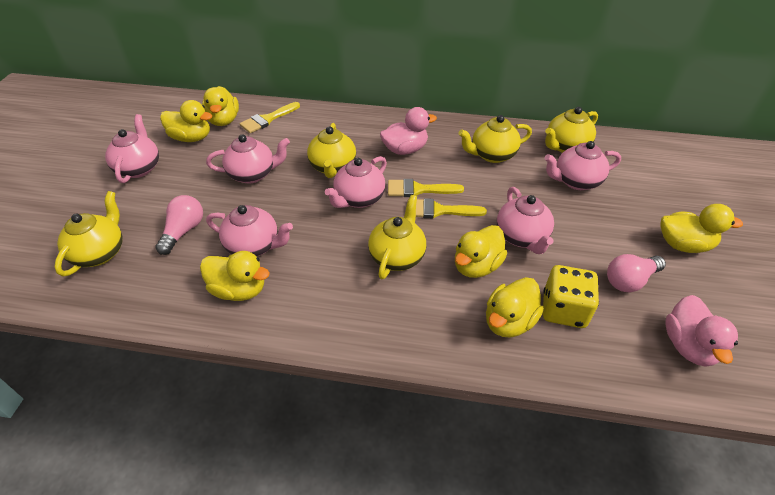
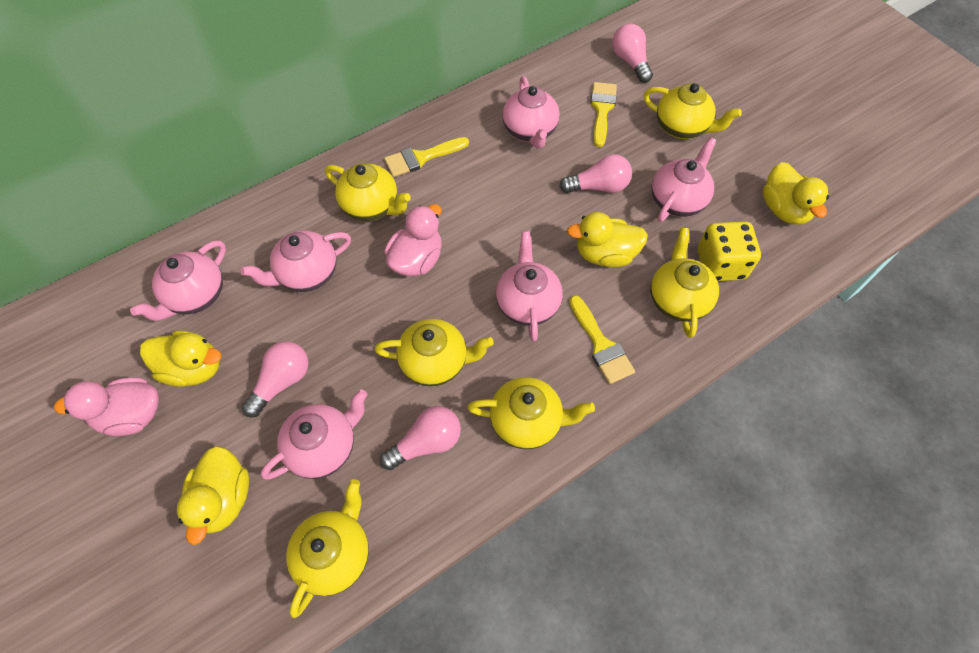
pink light bulb: [155,195,203,255] [607,254,666,292] = 2 -> [242,341,308,417] [380,406,461,470] [559,154,632,193] [612,24,653,83] = 4
yellow duck: [160,100,212,142] [200,251,270,301] [202,86,239,126] [455,225,507,278] [486,277,544,338] [660,204,743,253] = 6 -> [140,331,221,387] [177,446,249,545] [567,212,648,267] [762,162,829,225] = 4
yellow teapot: [54,191,123,276] [307,123,356,178] [368,195,426,279] [459,115,532,163] [545,107,598,153] = 5 -> [286,479,369,618] [325,163,411,221] [375,319,494,387] [467,377,595,449] [643,83,742,139] [651,228,719,338] = 6

